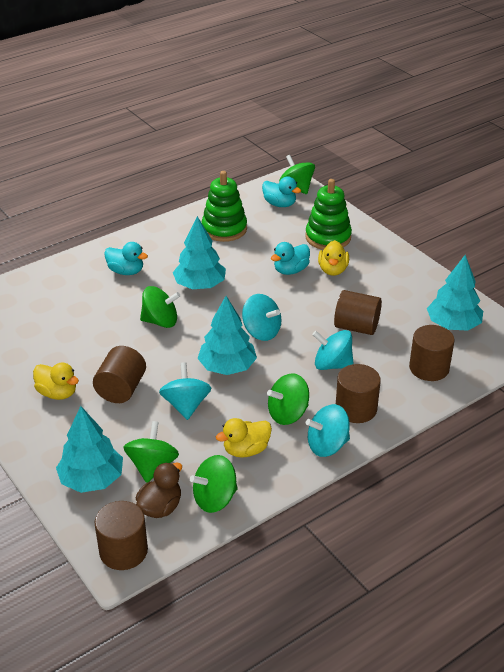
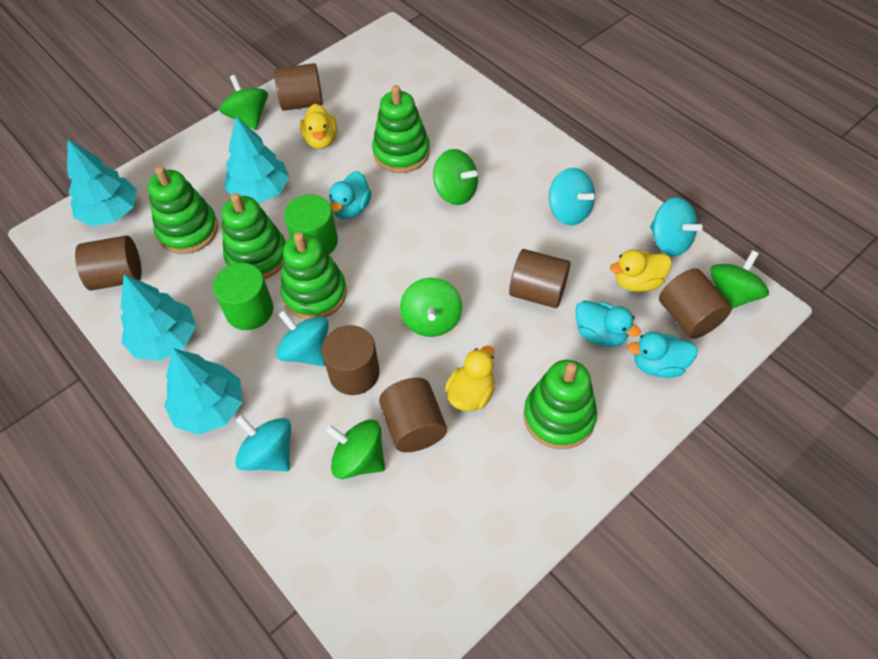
brown cylinder: [93,346,146,403] [95,501,148,570] [334,290,382,335] [336,364,381,423] [409,325,455,381] = 5 -> [75,235,142,291] [274,63,323,111] [322,325,380,395] [379,378,447,452] [509,249,571,308] [659,268,732,339] = 6
brown duck: [136,462,182,518] = 1 -> none = 0
green cylinder: none = 0 -> [213,263,273,330] [284,194,338,254] = 2
green stacking toy: [202,171,247,242] [305,179,352,250] = 2 -> [148,166,218,254] [222,193,286,279] [280,232,347,320] [372,85,430,173] [523,360,597,449] = 5

